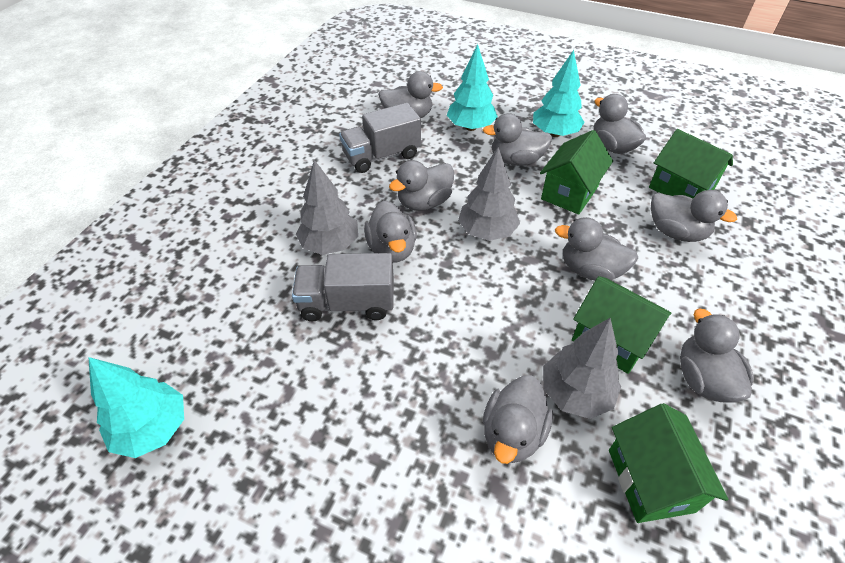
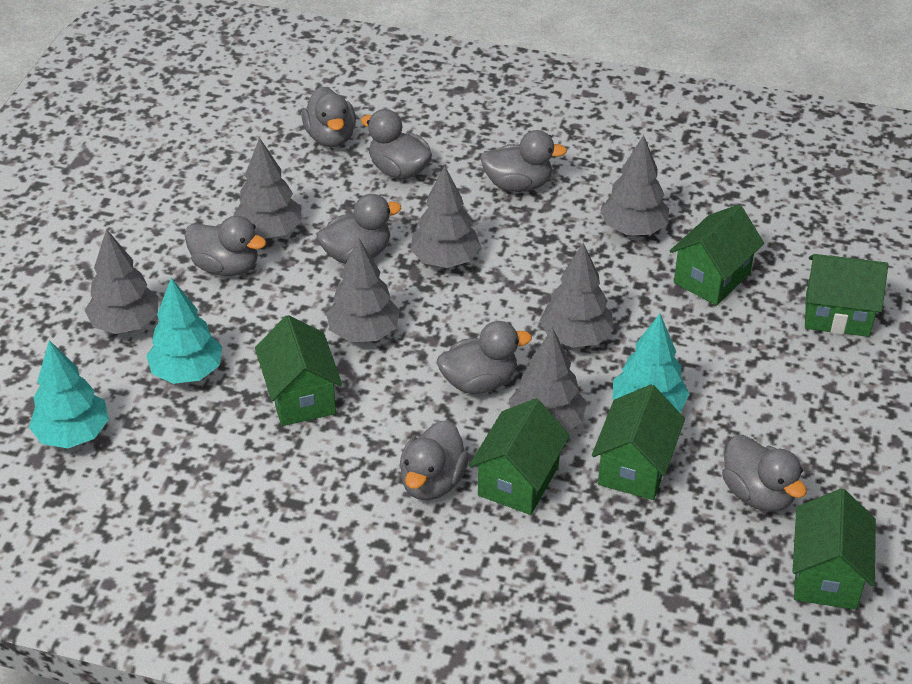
green house: [540,130,613,215] [572,276,671,374] [609,403,728,523] [649,129,733,198] = 4 -> [255,315,342,426] [469,398,570,515] [592,385,685,500] [670,204,764,306] [792,488,876,610] [805,254,888,337] = 6
grey duck: [364,201,417,262] [378,71,443,118] [389,160,454,211] [483,113,552,166] [483,375,553,464] [555,217,638,281] [594,94,646,154] [651,190,737,242] [680,309,754,403] = 9 -> [185,216,266,276] [301,86,356,147] [317,194,402,264] [361,109,432,179] [399,420,469,500] [437,321,532,394] [480,130,567,192] [722,435,807,512] = 8
grey tree: [296,160,358,255] [458,147,520,241] [543,318,621,419] = 3 -> [85,229,158,334] [234,137,302,239] [326,238,400,342] [410,166,481,268] [509,328,587,431] [540,243,614,348] [600,135,669,235] = 7
grey truck: [292,253,394,322] [339,103,421,173] = 2 -> none = 0

